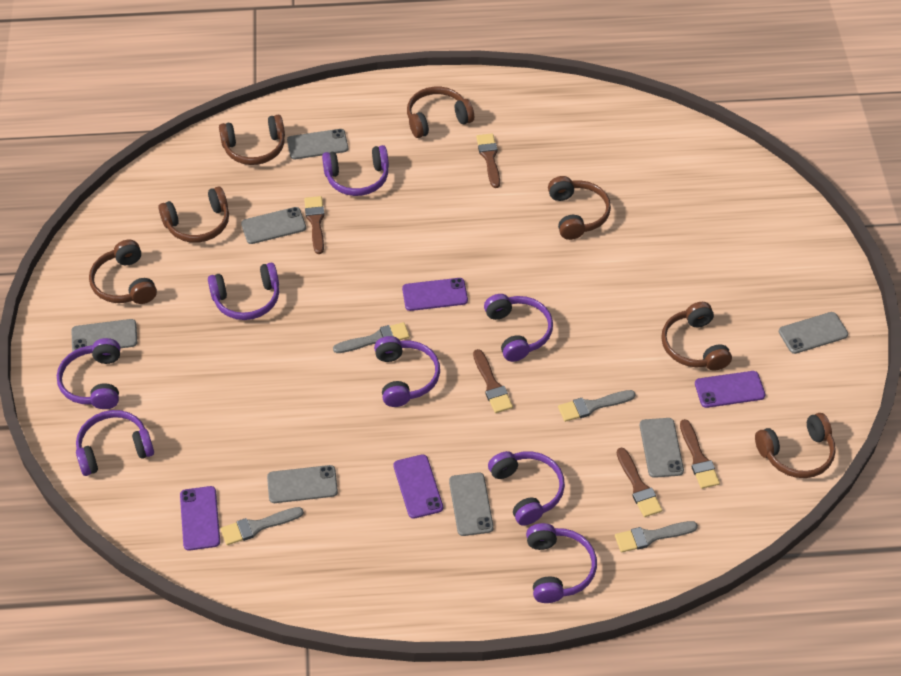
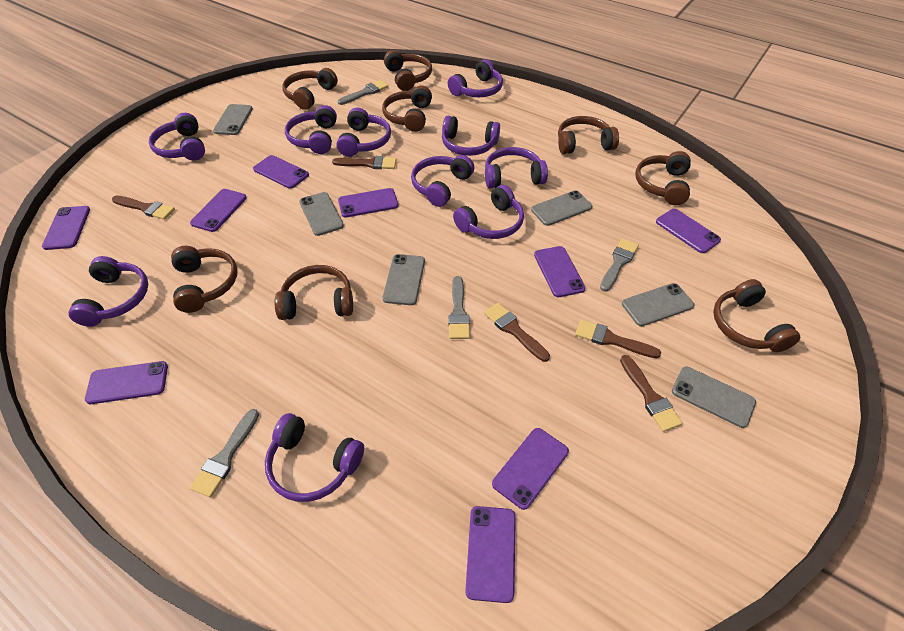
brown headphones: [89,240,157,304] [158,186,229,243] [219,115,285,165] [407,87,474,138] [548,176,611,240] [661,302,732,371] [755,413,836,478] = 7 -> [171,246,238,313] [275,265,353,320] [282,68,338,110] [382,86,432,132] [384,50,432,91] [558,116,619,154] [635,151,691,205] [713,279,800,352] = 8
grey phone: [71,319,137,351] [241,207,306,244] [267,465,338,503] [287,129,348,159] [449,472,494,536] [640,418,684,478] [779,312,848,354] = 7 -> [213,104,253,135] [299,192,344,236] [383,254,425,305] [531,190,592,226] [622,283,694,326] [672,366,756,428] = 6
purple headphones: [57,338,120,409] [76,410,154,476] [208,263,279,320] [322,145,389,196] [374,336,440,407] [484,294,553,362] [488,451,565,525] [526,523,597,603] = 8 -> [68,256,148,326] [149,113,205,160] [265,413,364,502] [285,105,337,154] [336,108,391,157] [411,155,474,207] [442,116,500,156] [448,59,503,97] [453,185,524,239] [485,147,548,189] = 10
purple phone: [180,486,220,551] [393,454,443,519] [402,278,468,311] [695,371,765,408] = 4 -> [42,206,90,250] [85,361,168,404] [190,189,247,232] [253,155,309,189] [338,188,398,218] [465,506,516,603] [492,428,569,510] [534,246,586,297] [656,209,721,253] = 9

